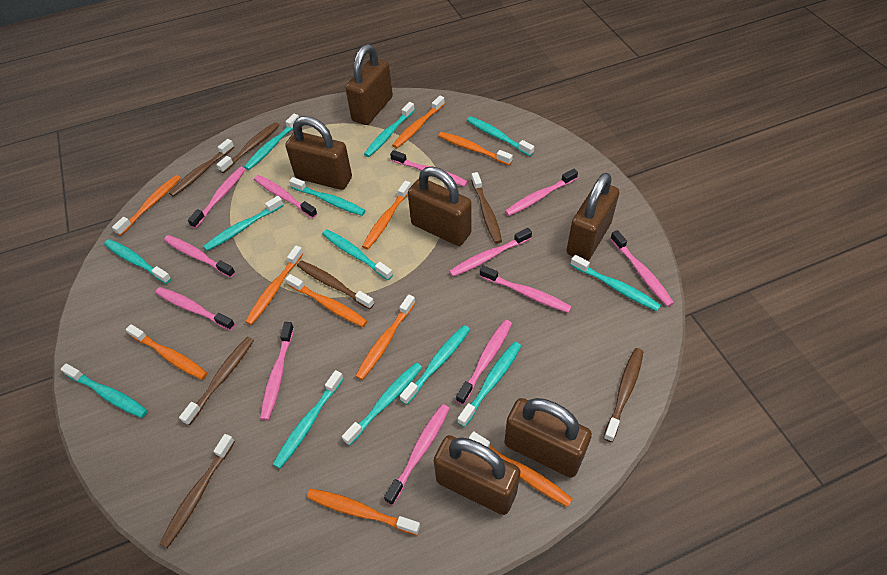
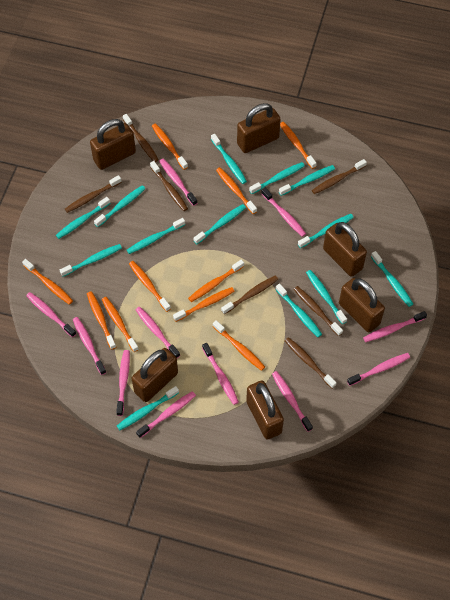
pink toothbrush: [155,287,235,330] [164,235,235,278] [188,167,246,228] [254,175,317,218] [260,322,294,420] [384,404,450,505] [390,150,468,187] [449,228,532,277] [456,320,512,405] [480,266,572,313] [505,169,578,216] [610,230,674,307] = 12 -> [26,292,77,337] [73,317,106,375] [116,350,130,416] [136,307,180,358] [136,391,196,438] [159,159,197,206] [202,343,239,405] [261,188,306,237] [272,371,313,432] [347,353,410,386] [363,311,427,342] = 11

